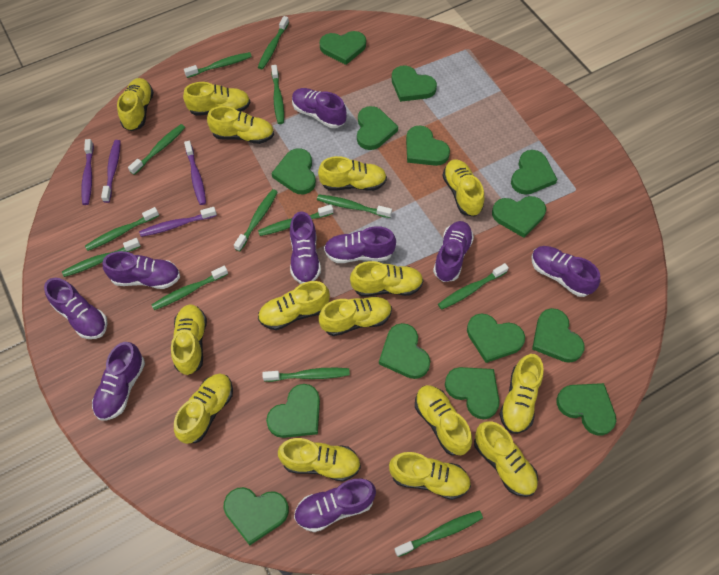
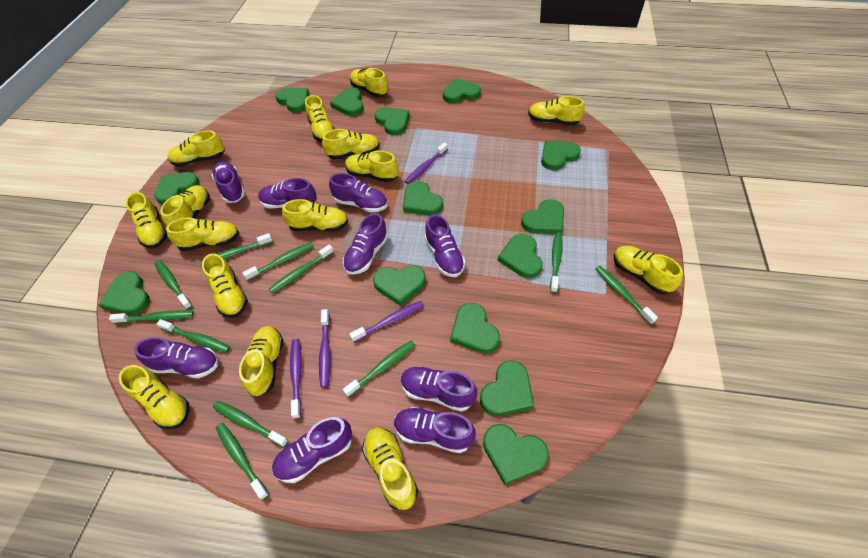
green toothbrush: [62,238,141,277] [85,207,159,251] [128,124,185,175] [152,265,228,310] [184,52,252,78] [234,189,278,251] [258,16,289,69] [258,204,333,236] [262,368,350,382] [271,65,284,124] [317,194,392,218] [394,510,483,557] [438,263,509,310] = 13 -> [109,310,194,324] [155,260,192,310] [157,319,230,353] [200,233,273,266] [213,401,288,448] [216,423,269,500] [242,242,314,281] [269,244,334,294] [343,340,415,397] [550,232,563,293] [595,266,658,325] = 11

